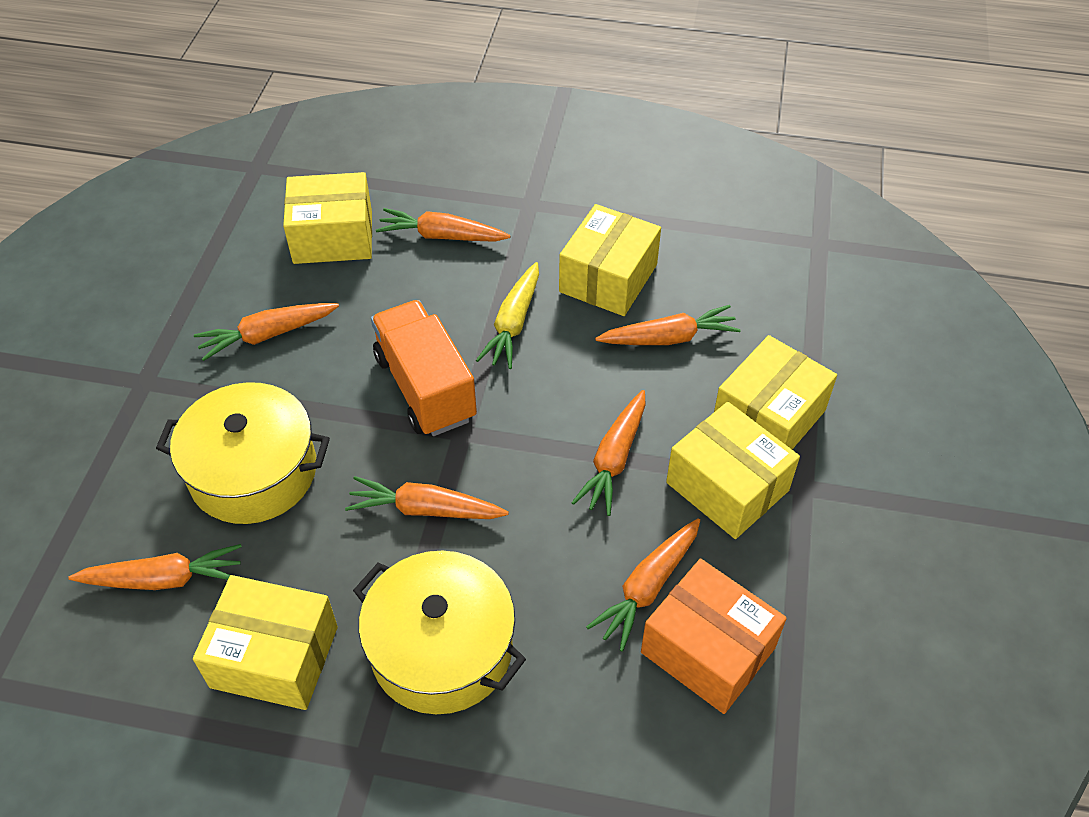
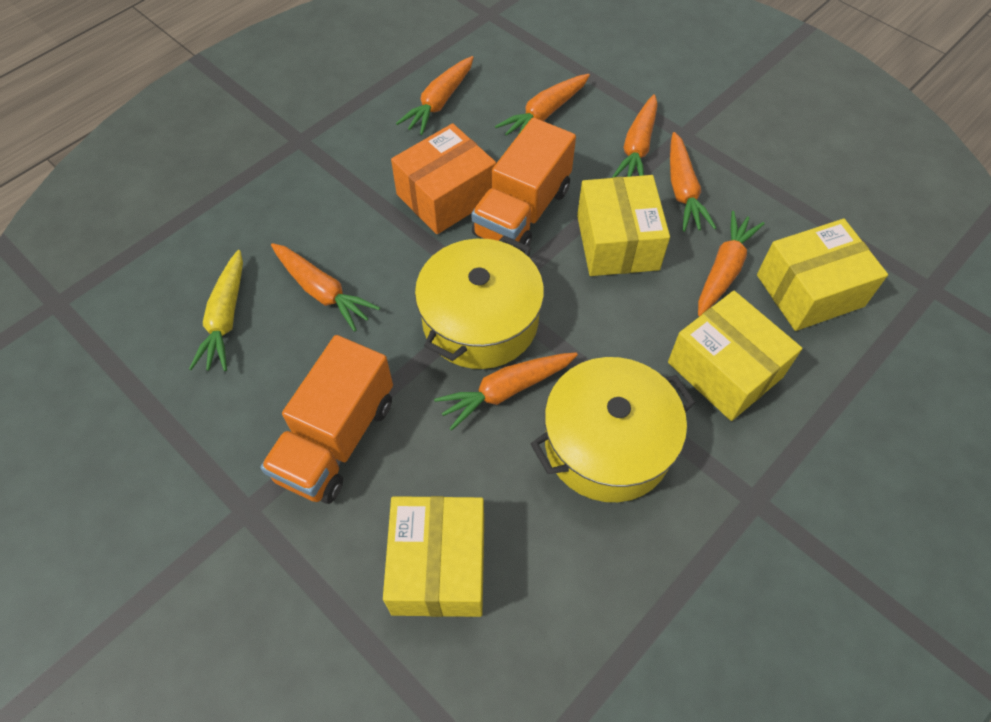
orange truck: [371,300,477,436] = 1 -> [260,335,393,504] [471,118,576,253] = 2
yellow box: [193,575,338,710] [283,172,372,264] [559,204,661,316] [666,402,800,539] [714,335,837,449] = 5 -> [383,496,484,617] [577,175,670,276] [668,291,802,421] [757,219,888,331] = 4

